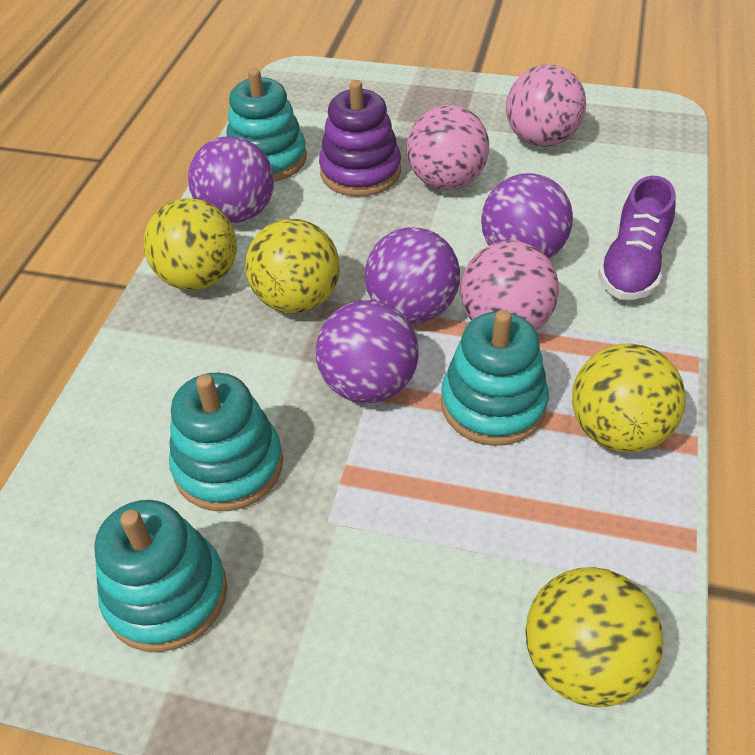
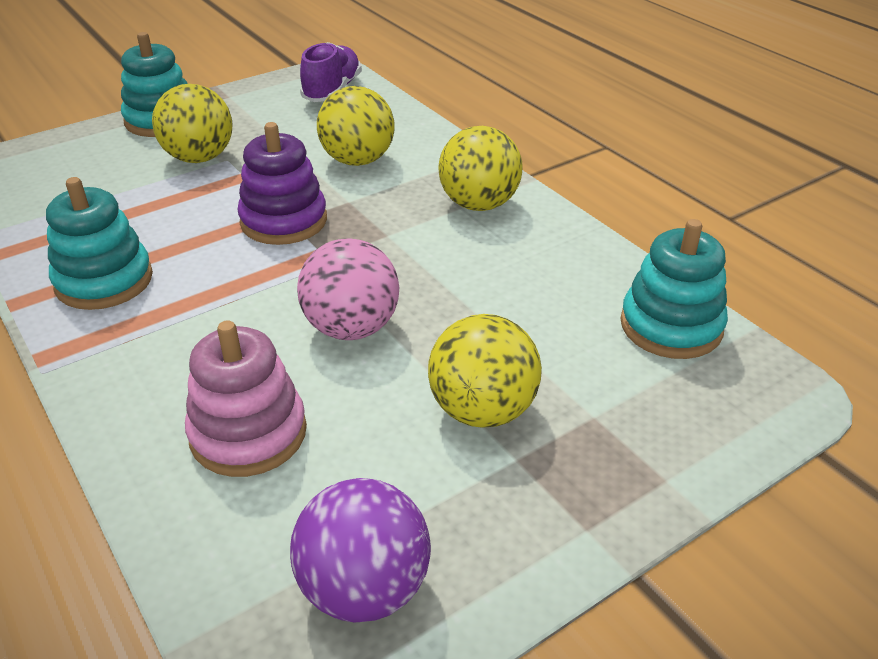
pink ball: [407,105,489,190] [461,241,559,330] [506,64,586,147] = 3 -> [297,239,399,340] = 1
pink stacking toy: none = 0 -> [185,321,307,477] = 1
purple ball: [188,136,274,223] [316,300,419,403] [365,227,460,323] [481,173,573,259] = 4 -> [290,478,431,623] = 1
turquoise stacking toy: [94,500,227,652] [169,373,283,511] [226,68,307,182] [441,310,549,446] = 4 -> [46,177,153,310] [121,32,188,137] [620,219,728,359] = 3

